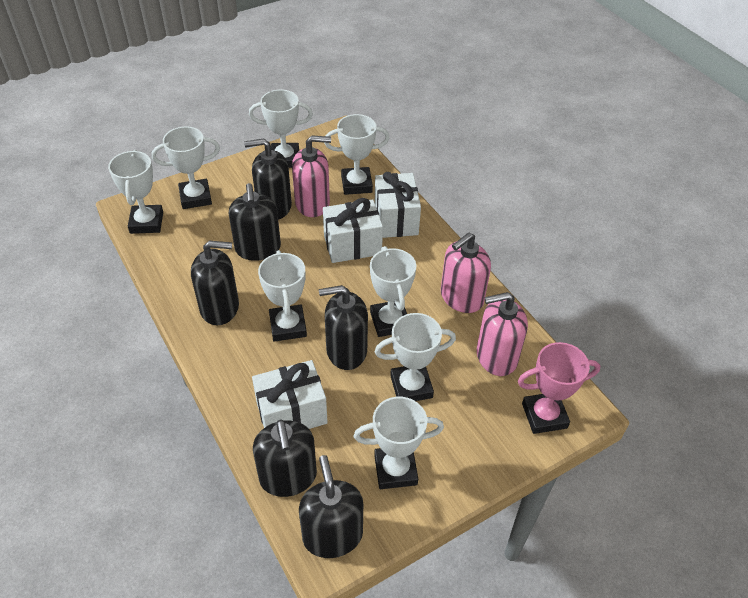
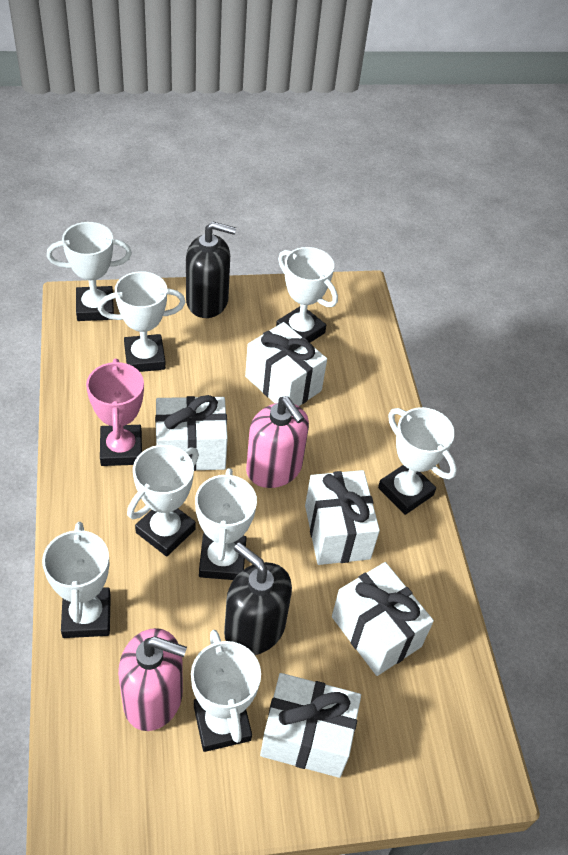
black soap dispenser: [191,241,239,325] [229,183,281,261] [244,138,292,220] [253,420,317,497] [299,455,363,558] [319,285,368,370] = 6 -> [186,222,236,318] [224,543,292,655] = 2
pink soap dispenser: [292,135,331,217] [441,233,491,313] [477,292,528,376] = 3 -> [118,628,187,731] [246,397,309,488] = 2
white gift: [252,360,328,429] [323,198,383,263] [375,172,421,238] = 3 -> [155,395,228,471] [245,322,327,406] [260,673,361,778] [305,470,380,565] [332,562,434,676] = 5

